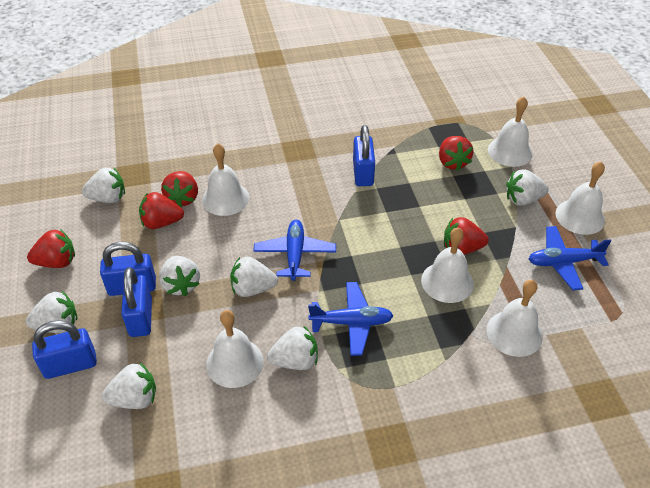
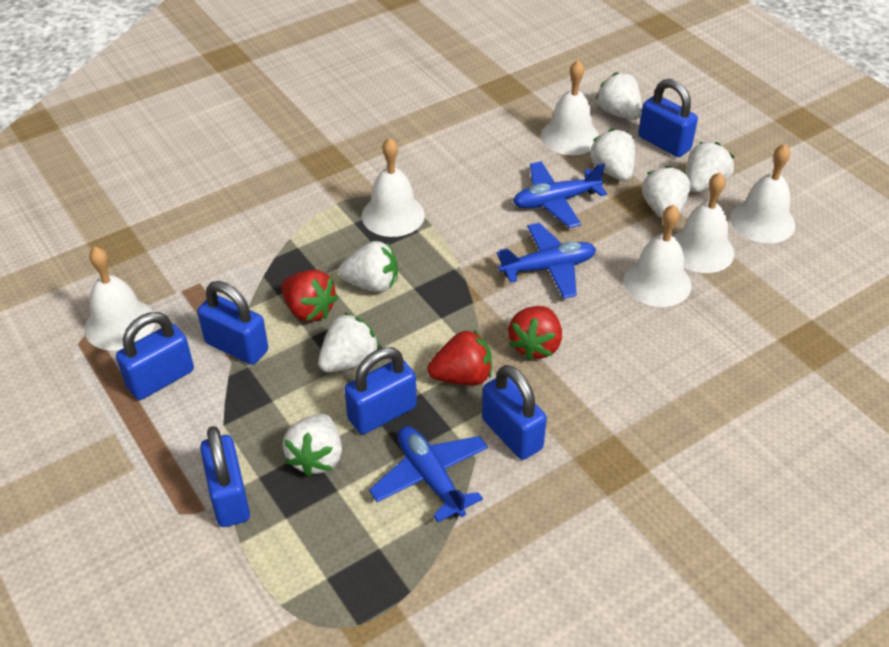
blue padlock: [32,320,97,379] [100,242,156,296] [121,267,152,337] [353,125,375,186] = 4 -> [116,312,194,400] [197,281,268,365] [200,426,250,527] [344,347,417,434] [482,365,547,460] [638,79,698,157] = 6
red strawberry: [27,229,75,268] [139,192,184,229] [161,171,198,207] [439,136,473,171] [444,217,489,255] = 5 -> [281,270,338,322] [427,329,492,385] [508,306,562,361] = 3

